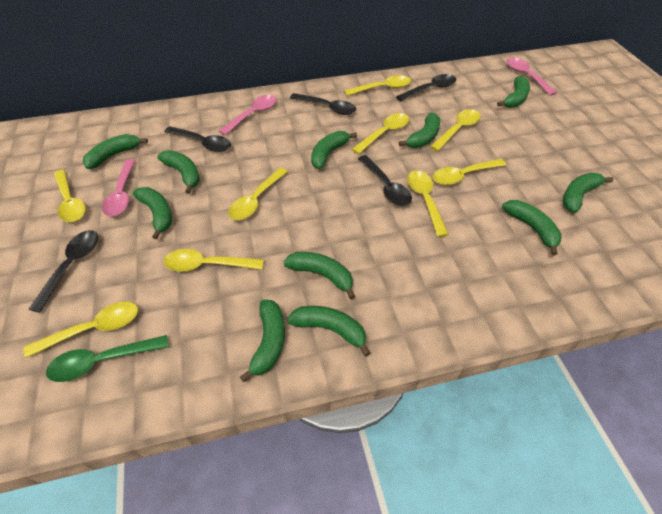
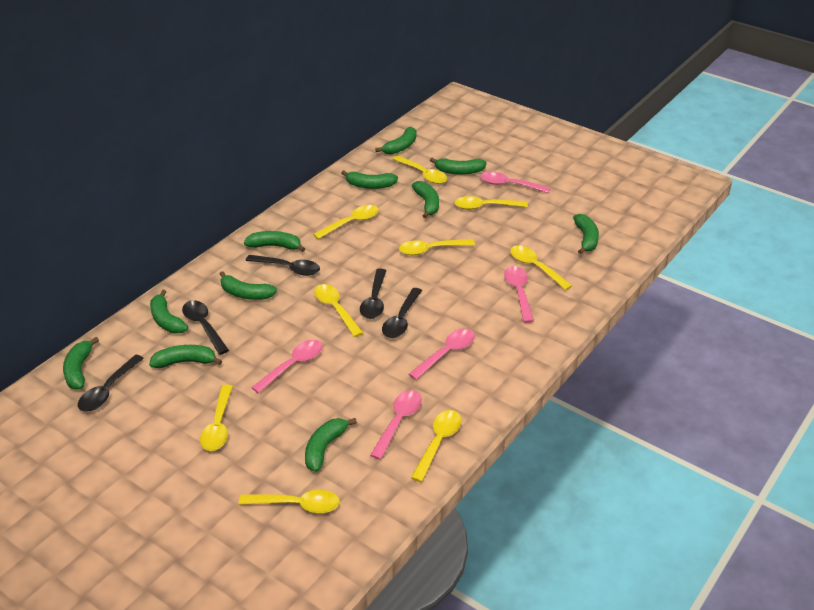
green spoon: [46,335,169,382] = 1 -> none = 0
pink spoon: [102,159,135,216] [219,95,277,135] [507,57,557,96] = 3 -> [251,340,323,393] [370,390,422,460] [409,329,475,380] [481,172,551,193] [504,266,534,323] = 5

